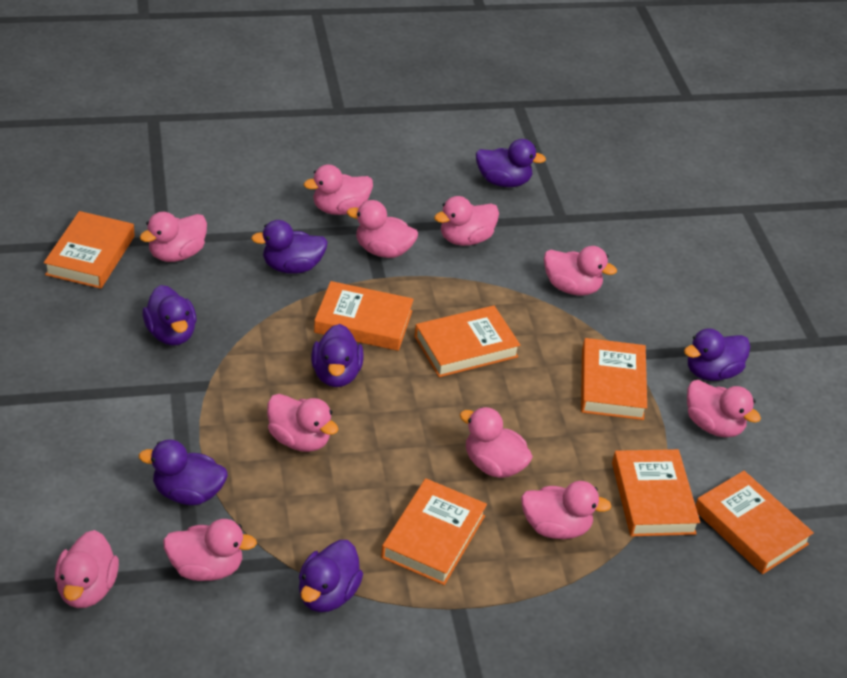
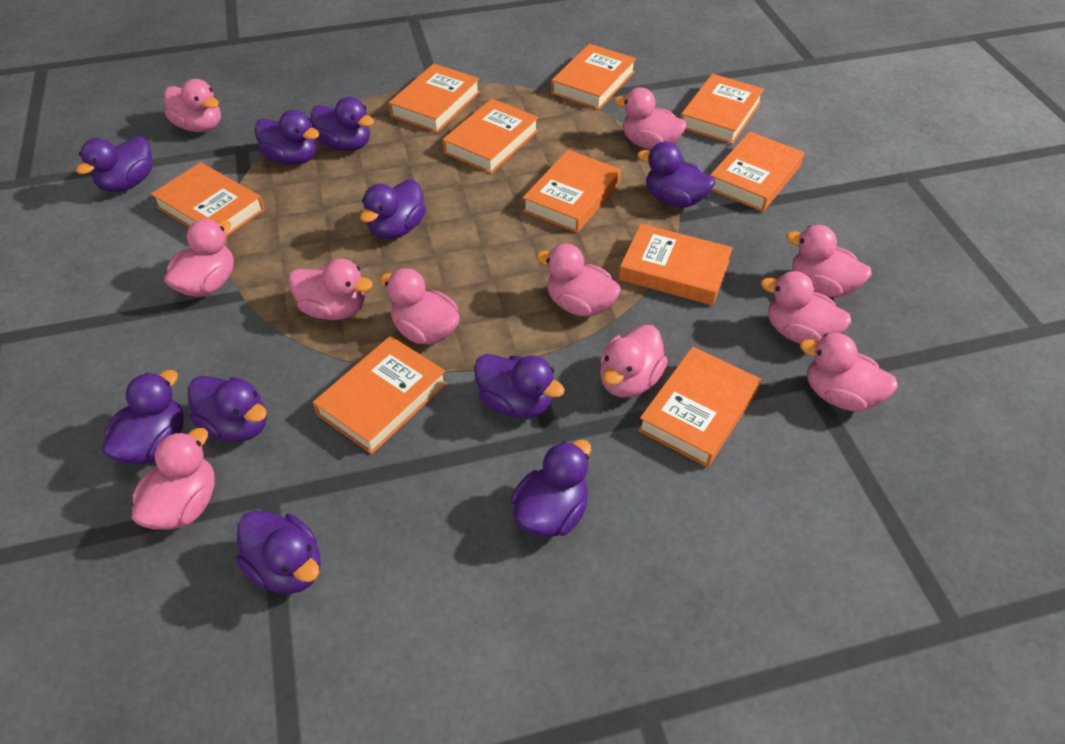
orange book: [44,211,135,289] [314,281,414,351] [381,478,487,585] [414,306,520,377] [581,338,647,420] [612,449,700,536] [695,471,814,574] = 7 -> [151,162,265,237] [313,336,447,454] [389,64,480,133] [442,99,539,173] [523,150,621,233] [551,44,636,110] [619,224,733,306] [638,347,761,467] [680,74,764,144] [710,132,804,212] = 10
purple duck: [139,440,228,505] [142,285,196,346] [251,220,328,274] [299,540,363,612] [311,324,364,387] [476,139,546,187] [684,328,751,381] = 7 -> [76,136,152,192] [102,370,184,464] [188,376,267,442] [236,510,321,594] [255,110,320,165] [310,97,374,151] [360,179,426,239] [474,354,565,418] [511,439,591,537] [637,142,715,207] = 10

